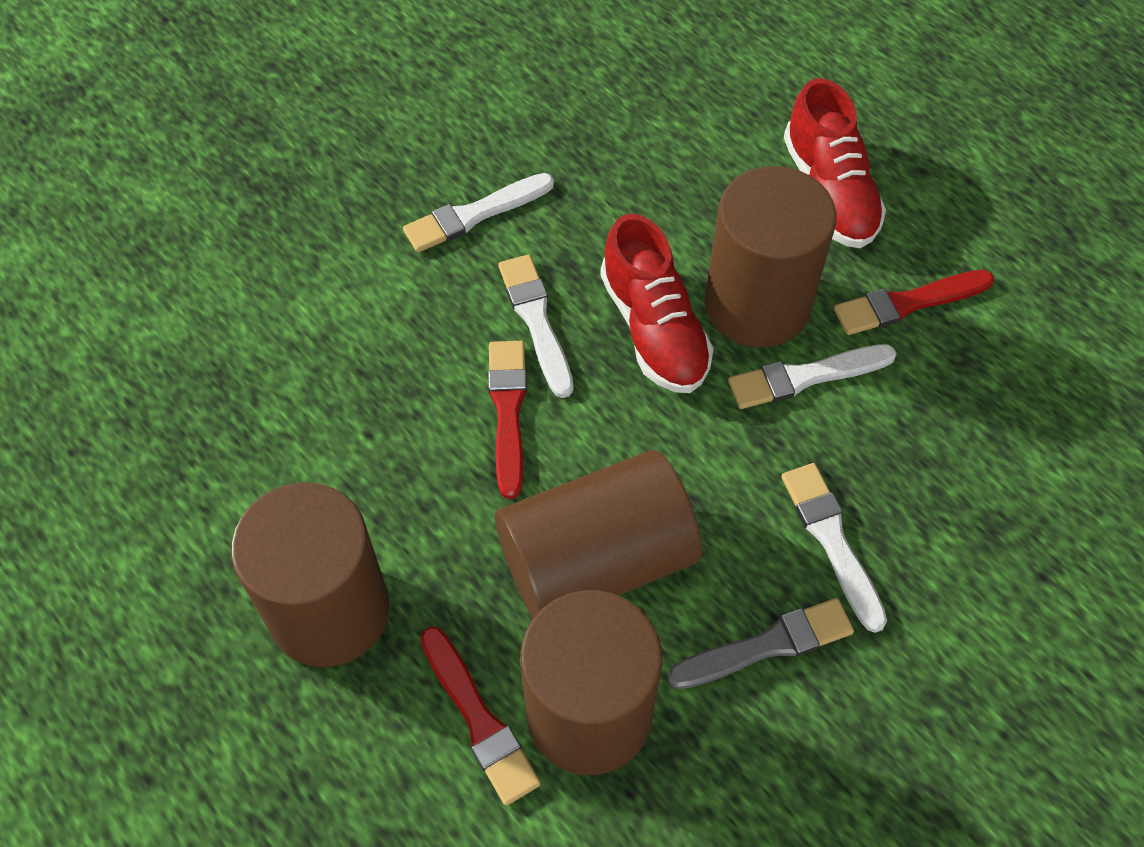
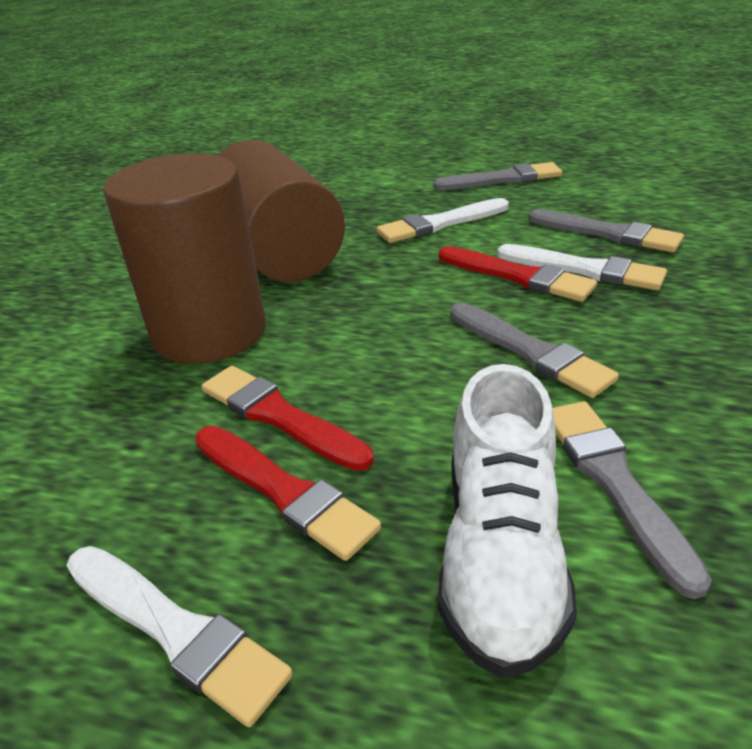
brown cylinder: [231,482,390,667] [495,450,702,619] [521,590,662,775] [705,166,837,348] = 4 -> [104,153,266,364] [217,140,345,282] = 2
grey brush: [667,598,854,689] = 1 -> [433,162,562,190] [450,302,619,398] [528,209,684,252] [552,401,712,599] = 4
red shoe: [600,214,714,393] [784,78,886,248] = 2 -> none = 0
white brush: [403,173,554,252] [498,254,573,398] [728,344,897,409] [781,463,887,633] = 4 -> [66,546,293,727] [376,198,509,243] [497,244,667,290] = 3
white shoe: none = 0 -> [438,364,577,678] = 1

